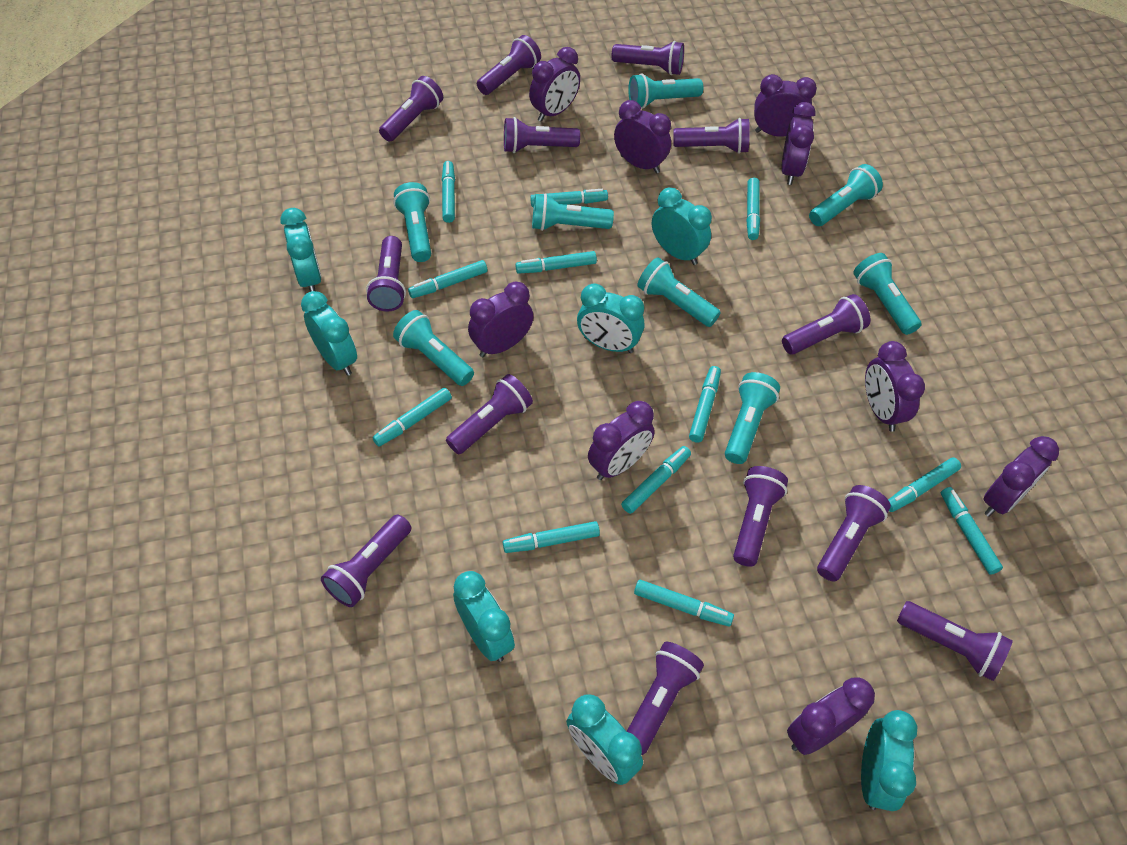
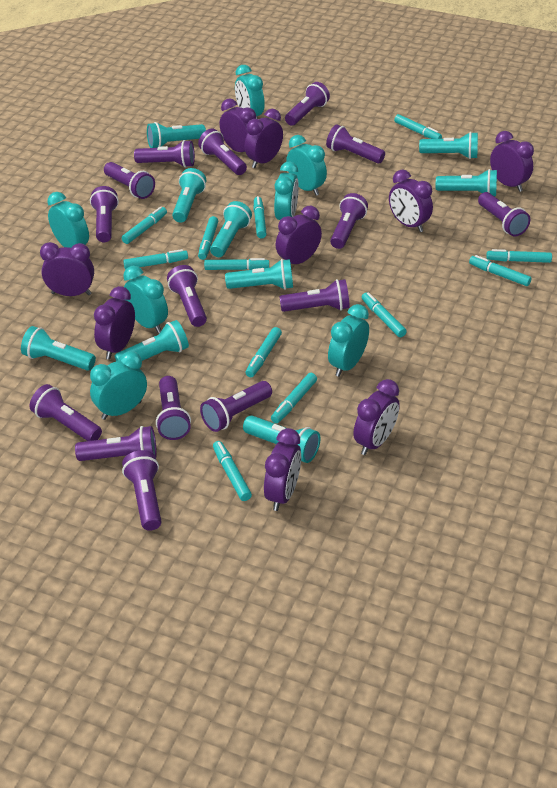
purple flashlight: [321,515,411,607] [366,236,406,312] [379,76,443,142] [446,374,533,455] [477,35,541,95] [504,117,580,153] [611,41,684,75] [627,642,704,755] [673,118,750,154] [733,466,788,567] [782,294,870,355] [817,485,891,582] [897,601,1013,681] = 13 -> [29,384,102,441] [75,426,157,461] [90,186,119,242] [104,162,155,199] [122,450,162,531] [134,140,195,168] [156,376,191,440] [167,265,207,327] [198,129,247,175] [200,381,272,432] [280,279,350,312] [285,82,330,126] [326,124,385,163] [330,193,368,249] [478,192,530,237] = 15
turquoise flashlight: [393,182,431,262] [393,310,474,386] [532,193,614,231] [628,73,704,109] [637,257,721,327] [725,372,780,464] [809,164,883,226] [853,253,922,335] = 8 -> [21,326,96,371] [115,320,189,361] [147,122,206,148] [172,168,206,223] [210,201,252,257] [225,259,293,290] [243,416,321,463] [419,132,478,159] [436,169,497,196] = 9

